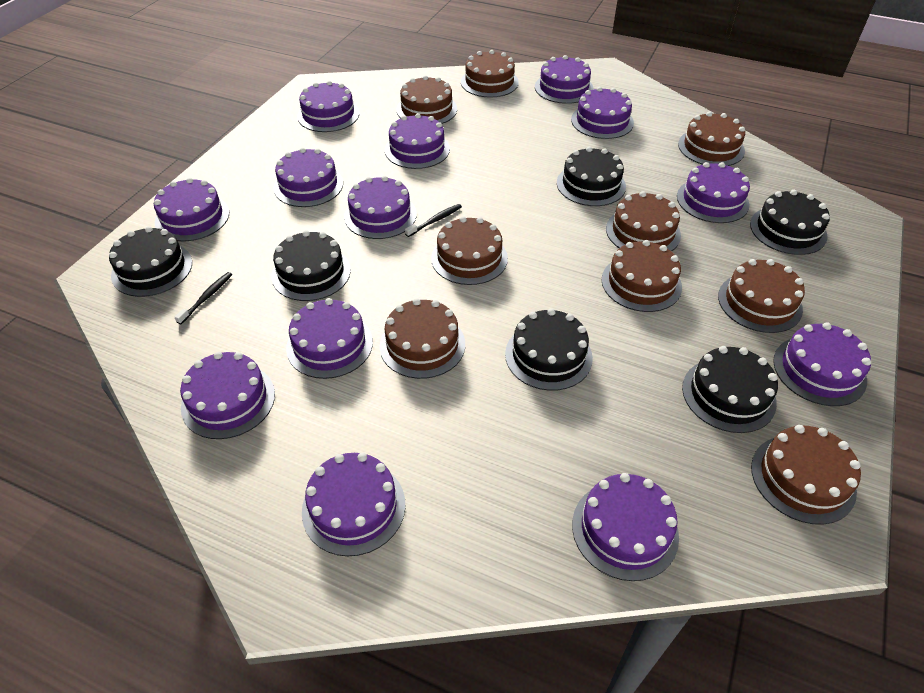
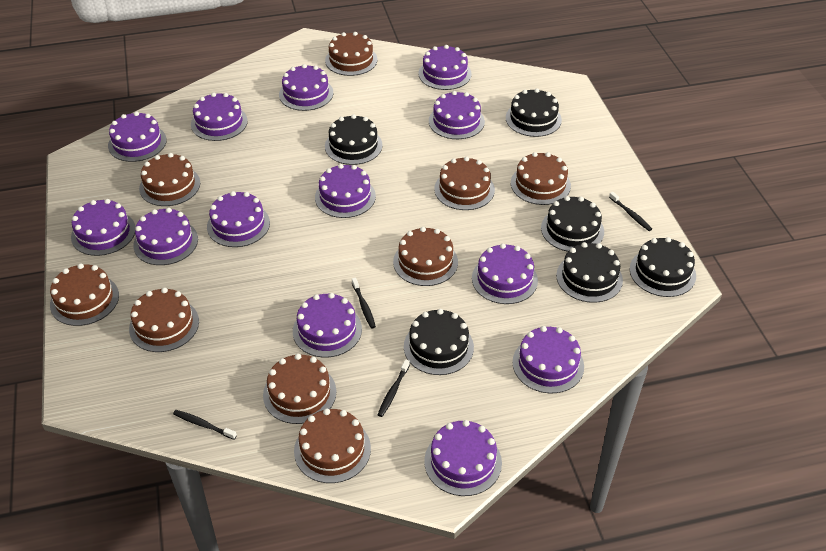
black toothbrush: [174,272,232,324] [405,204,462,237] = 2 -> [173,410,237,440] [352,277,376,329] [378,359,410,417] [609,192,652,231] = 4

